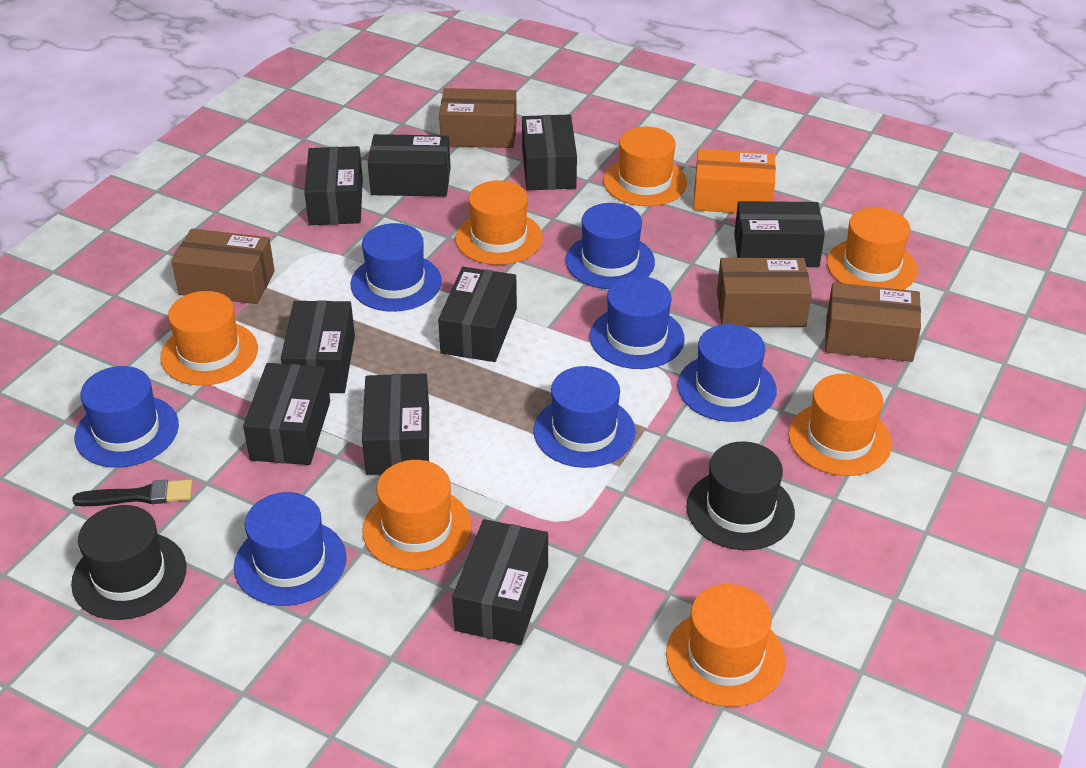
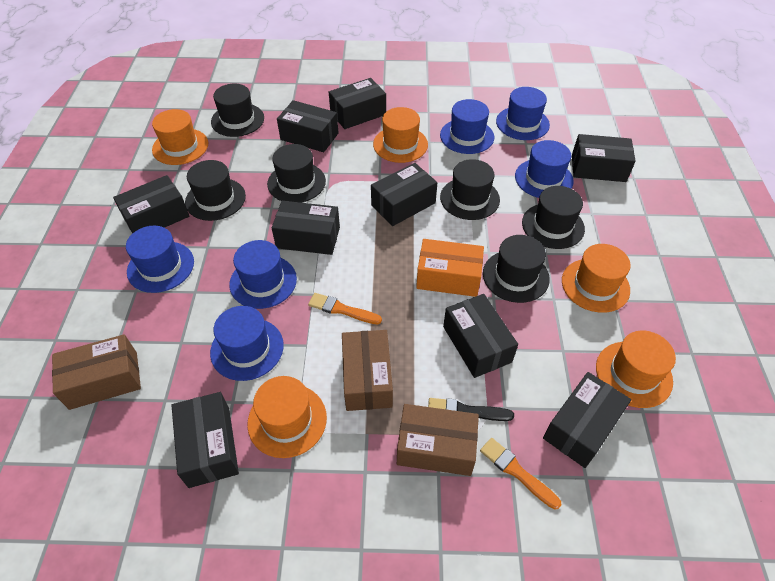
black hat: [71,505,187,620] [686,442,795,550] = 2 -> [185,160,246,221] [211,84,264,137] [267,144,326,203] [440,159,500,220] [483,235,550,303] [522,186,585,249] = 6
blue hat: [75,366,179,467] [234,492,347,606] [350,223,442,312] [533,366,636,468] [566,203,655,289] [590,276,685,369] [677,324,777,422] = 7 -> [126,226,194,293] [210,306,284,381] [229,240,297,309] [440,99,494,154] [496,87,550,140] [515,140,574,198] = 6
brown box: [171,229,275,304] [439,88,517,148] [717,258,812,327] [825,283,921,362] = 4 -> [52,334,141,410] [342,330,393,411] [397,404,479,476] = 3
orange brush: none = 0 -> [308,293,382,324] [480,438,561,510] = 2
orange hat: [160,291,258,386] [362,460,472,570] [455,180,543,265] [603,127,687,206] [666,584,785,707] [788,374,892,476] [827,208,918,290] = 7 -> [152,109,208,165] [247,376,327,458] [373,107,428,163] [562,244,631,313] [596,331,676,408] = 5

